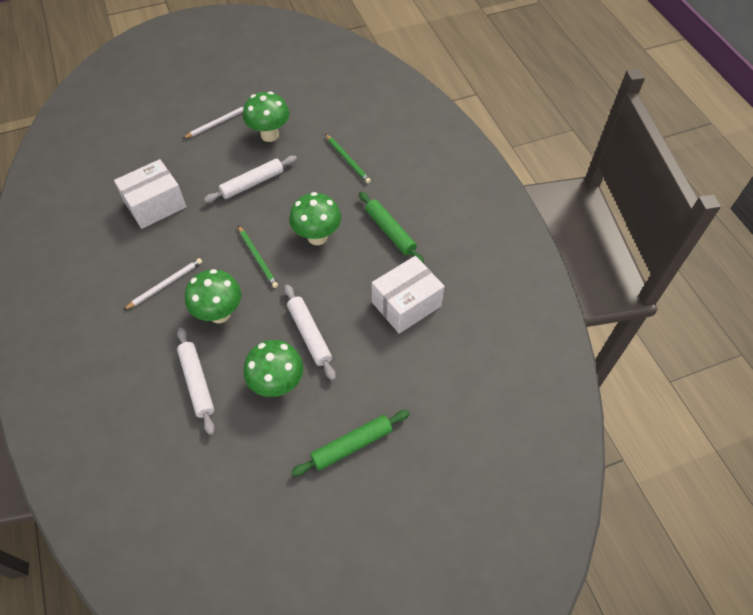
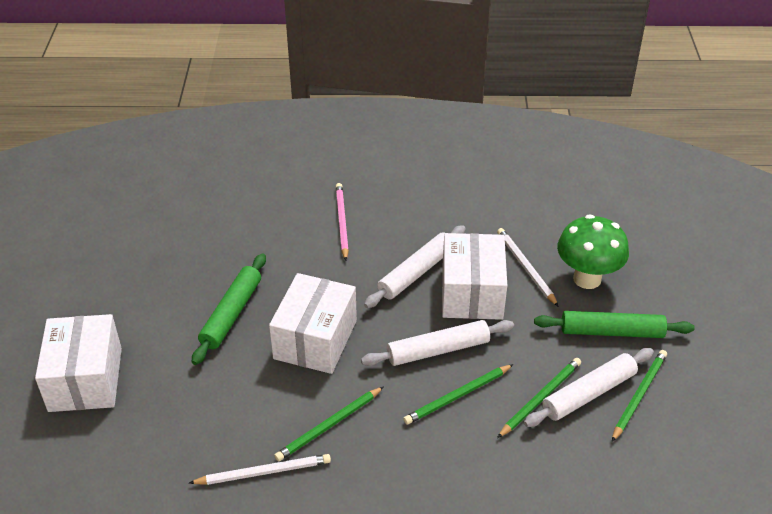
green mushroom: [185,269,241,323] [243,91,289,142] [243,340,303,397] [289,192,341,245] = 4 -> [557,214,629,289] = 1
green pencil: [238,226,278,288] [325,134,371,183] = 2 -> [274,386,384,461] [403,364,514,425] [497,358,581,438] [612,350,667,442] = 4
pink pencil: none = 0 -> [336,183,349,261] = 1
white box: [114,159,187,229] [372,256,445,334] = 2 -> [35,314,122,412] [269,273,357,374] [442,233,507,320] = 3

